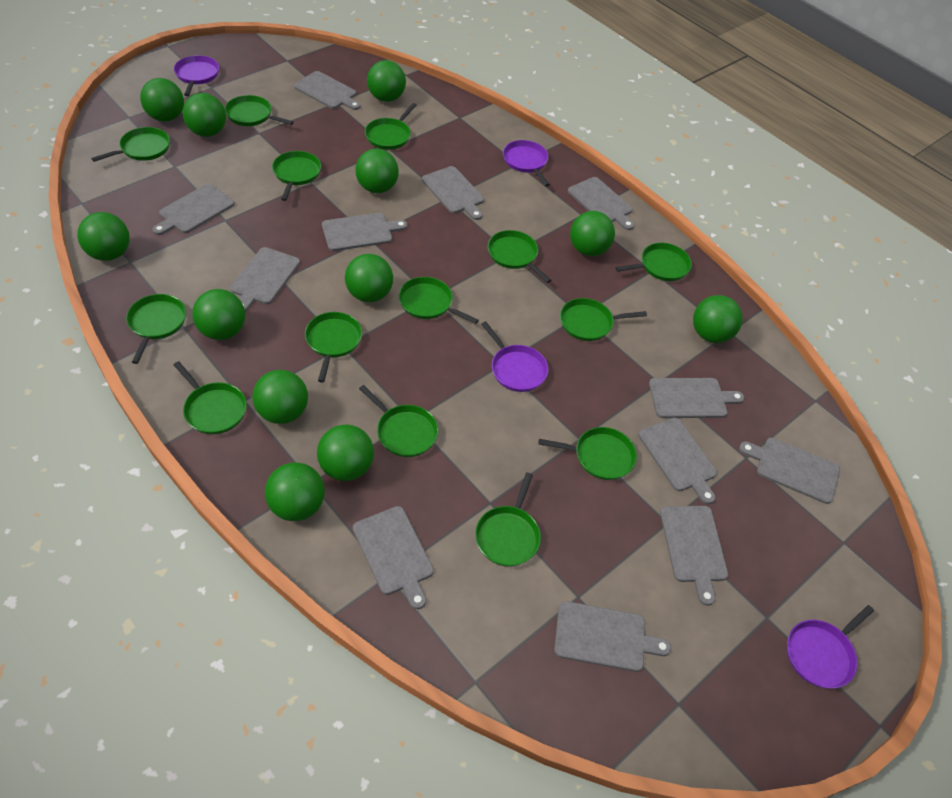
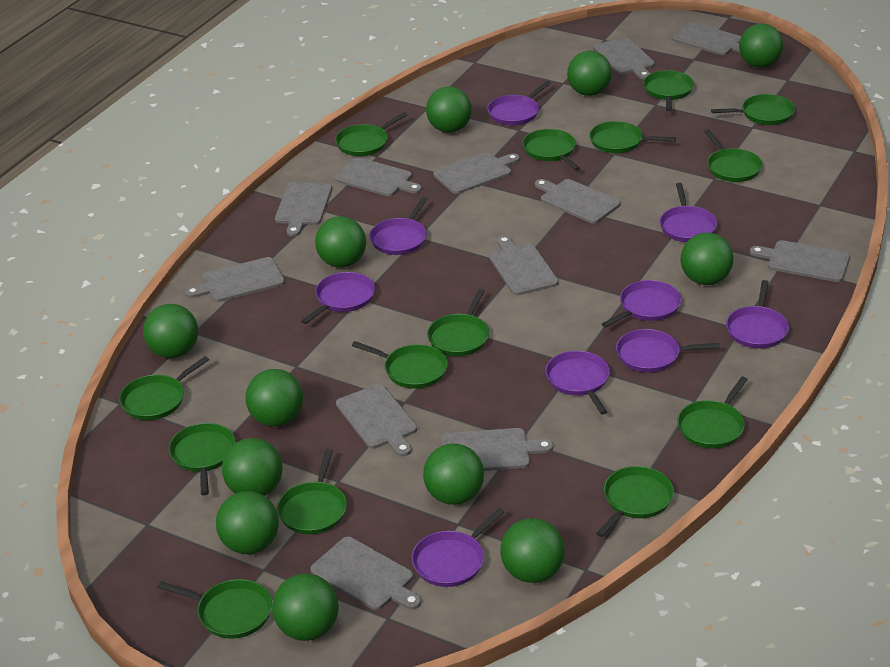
purple pan: [174,55,219,96] [481,321,549,392] [503,140,550,187] [787,605,874,689] = 4 -> [301,272,375,324] [369,197,428,255] [412,508,504,587] [487,81,551,125] [545,351,610,415] [602,280,681,328] [616,329,720,373] [660,183,717,242] [726,280,789,349] = 9

